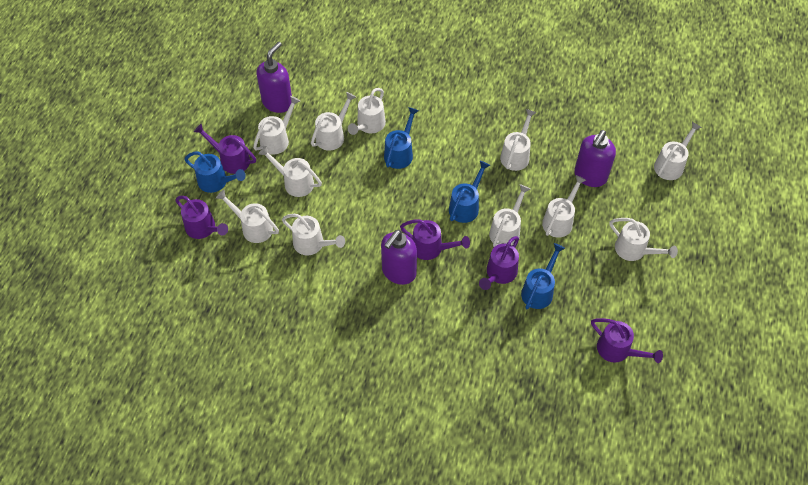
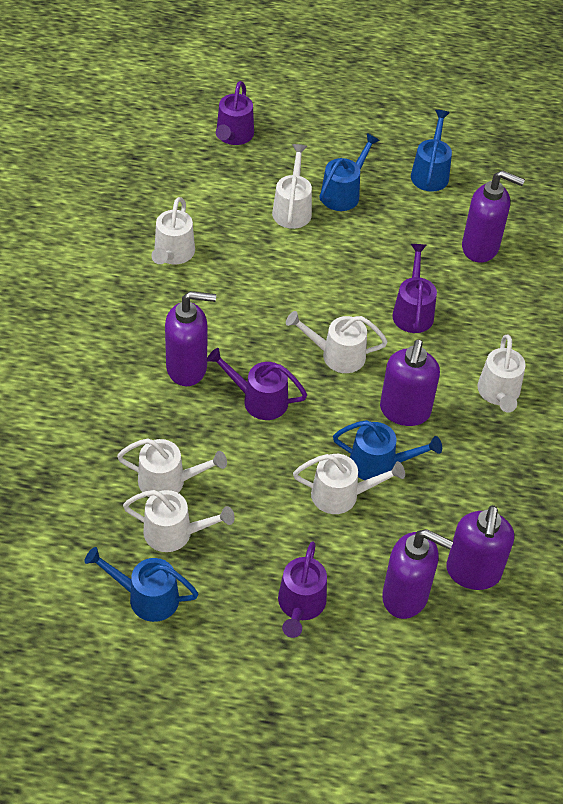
purple soap dispenser: [256,42,292,113] [381,230,417,285] [574,130,616,187] = 3 -> [165,291,216,386] [380,339,440,426] [382,529,453,619] [446,505,514,590] [462,170,525,263] = 5
purple watering can: [175,196,228,239] [194,124,256,174] [400,219,470,260] [479,236,519,290] [591,318,663,363] = 5 -> [207,348,307,420] [216,81,254,145] [278,541,327,638] [392,244,437,333] = 4
white watering can: [216,190,279,243] [253,96,300,155] [259,146,322,197] [282,214,345,255] [311,92,356,151] [348,88,386,135] [489,184,530,247] [500,109,537,171] [542,175,586,238] [609,218,678,261] [654,122,702,180] = 11 -> [117,438,227,497] [123,490,235,552] [152,197,195,265] [272,144,312,229] [286,311,388,373] [293,454,405,514] [477,335,526,413] = 7

